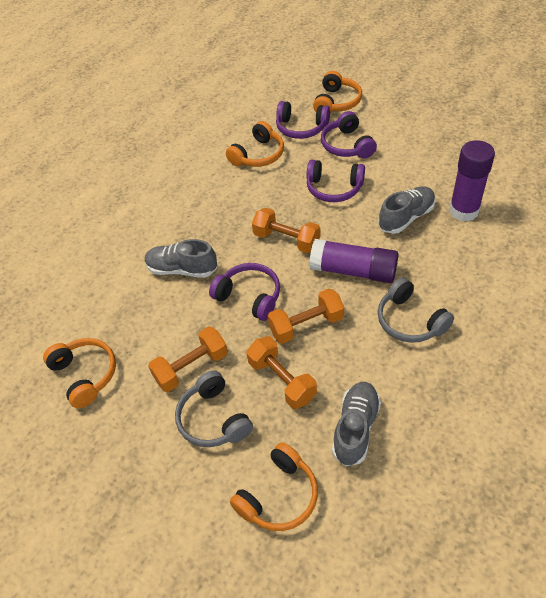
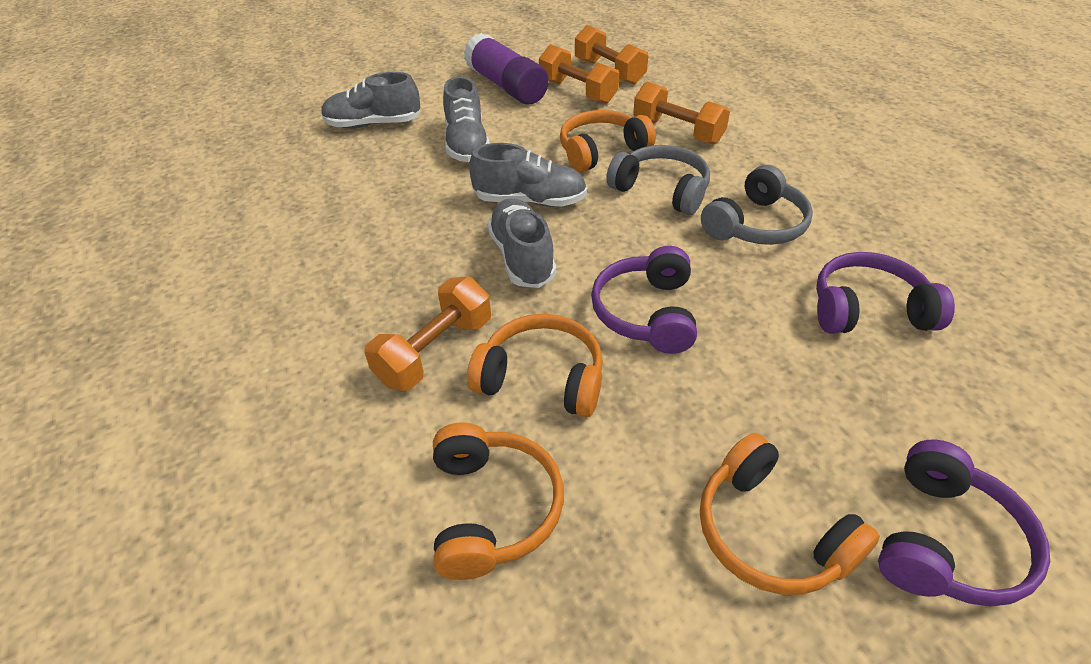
grey shoe: [145,239,217,278] [332,382,381,466] [378,186,435,234] = 3 -> [321,72,421,128] [443,76,490,162] [469,143,587,207] [487,198,556,288] = 4
purple glue stick: [309,239,399,283] [449,140,495,221] = 2 -> [464,33,549,104] = 1
purple headphones: [209,263,280,321] [276,101,330,139] [307,160,365,202] [321,111,377,158] = 4 -> [591,246,697,354] [816,252,955,334] [878,440,1050,607] = 3

